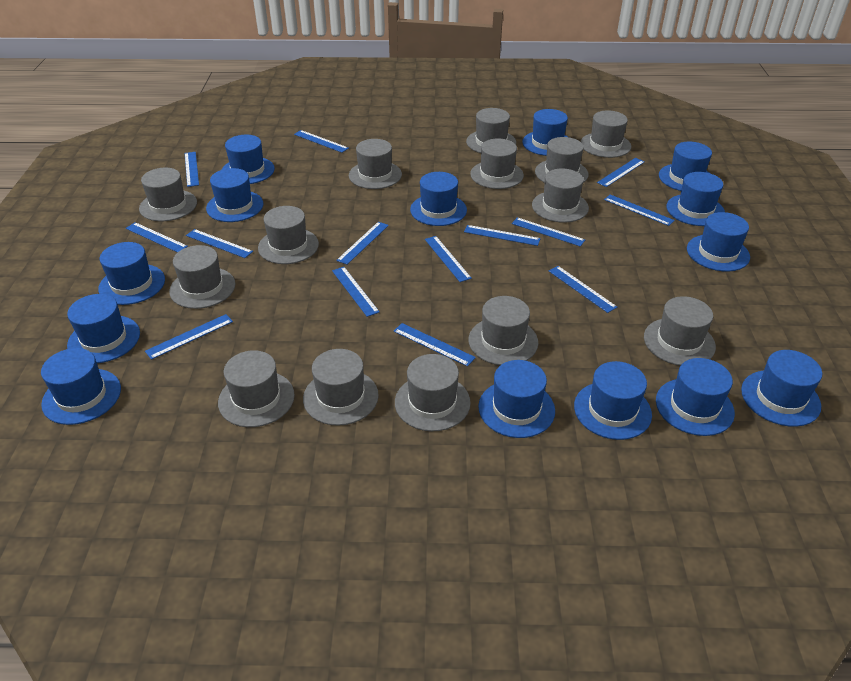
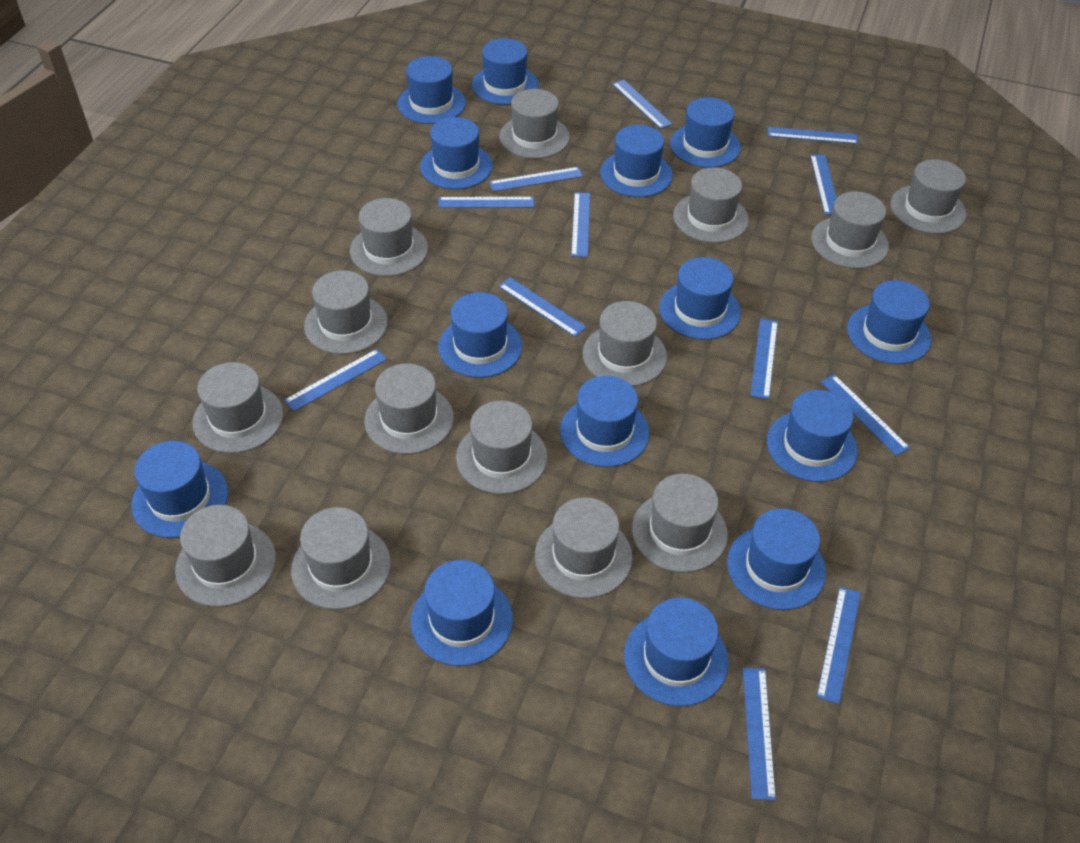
blue ruler: [126,222,188,253] [145,314,233,360] [185,152,199,187] [186,229,253,258] [294,130,349,153] [332,267,380,317] [336,222,389,265] [393,323,476,366] [425,236,472,282] [464,225,541,246] [512,217,585,247] [549,266,617,313] [597,158,645,187] [604,195,675,226] = 14 -> [284,349,387,412] [438,197,534,208] [489,167,583,192] [499,278,587,337] [571,192,590,257] [612,80,673,129] [743,668,776,801] [750,319,778,399] [768,127,858,144] [810,155,836,215] [816,587,861,705] [821,374,910,456] = 12

